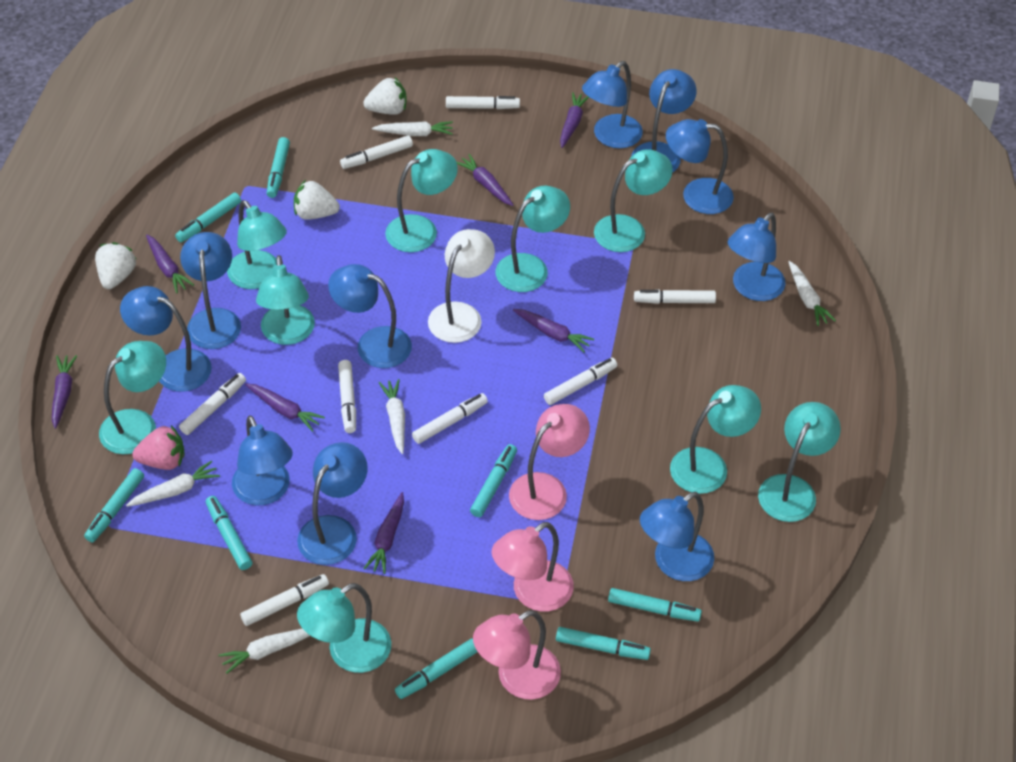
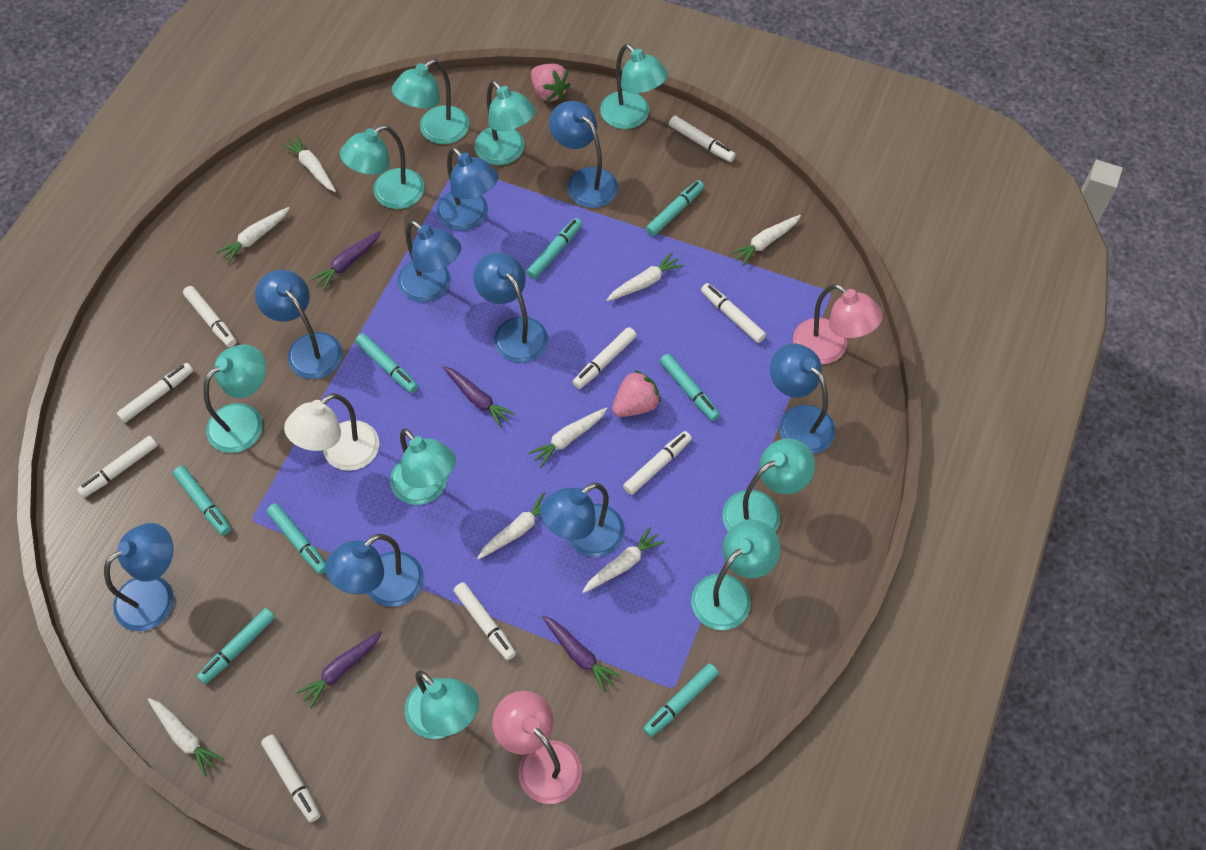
blue lamp: [120,286,212,392] [180,232,241,349] [232,415,293,506] [297,442,368,565] [328,264,412,368] [582,61,643,148] [631,69,697,173] [640,492,714,581] [666,119,734,214] [727,212,786,301] = 10 -> [104,523,174,631] [255,270,342,379] [325,534,424,607] [397,220,461,302] [437,147,499,231] [473,252,548,363] [540,482,625,557] [549,101,618,208] [770,344,835,454] = 9
pink lamp: [473,610,561,700] [492,522,574,612] [509,404,590,520] = 3 -> [492,691,582,804] [793,284,883,364] = 2
pink strawberry: [132,425,184,470] = 1 -> [531,64,571,101] [612,370,661,417] = 2
purple carrot: [52,355,77,429] [146,235,194,293] [245,383,325,432] [363,492,404,574] [457,154,513,206] [513,309,594,353] [560,92,589,148] = 7 -> [296,631,382,708] [311,231,381,290] [443,366,515,428] [542,615,621,693] = 4
white carrot: [126,460,220,507] [218,629,310,674] [372,121,453,136] [379,379,405,454] [788,261,836,326] = 5 -> [148,698,224,777] [216,207,290,264] [282,135,336,192] [477,492,545,559] [528,407,608,468] [582,527,665,593] [606,252,684,301] [730,215,801,266] = 8
white marker: [179,373,246,435] [240,574,329,626] [338,360,356,433] [340,135,413,169] [412,393,488,444] [446,96,520,109] [544,358,617,405] [634,289,716,304] = 8 -> [77,436,158,498] [117,363,193,423] [183,286,236,347] [261,735,320,823] [454,582,516,660] [573,327,636,389] [623,431,692,495] [669,116,736,162] [701,283,766,343] = 9
white strawberry: [95,242,136,289] [294,180,340,220] [363,77,406,115] = 3 -> none = 0

